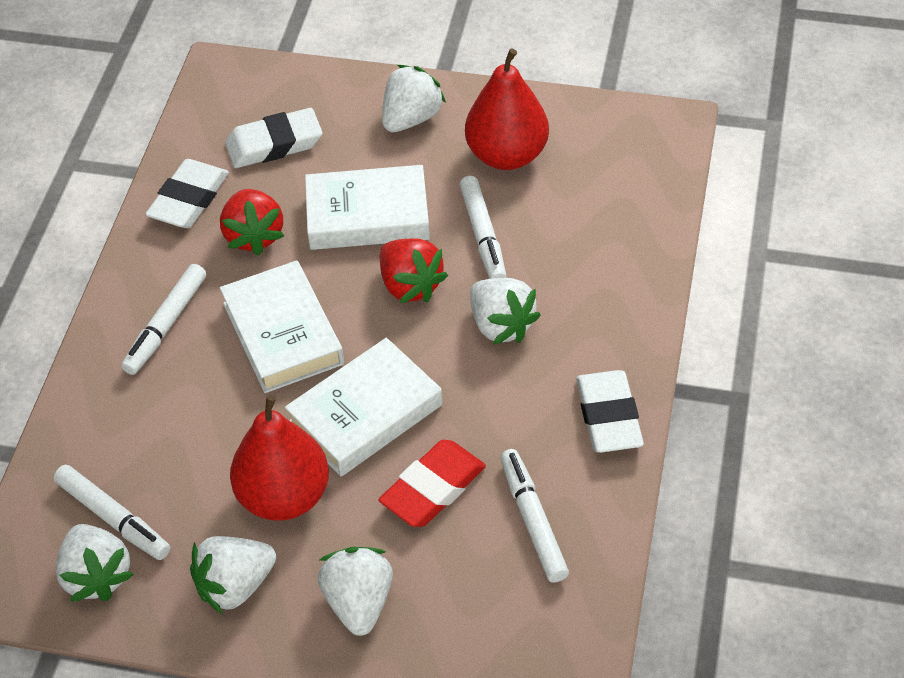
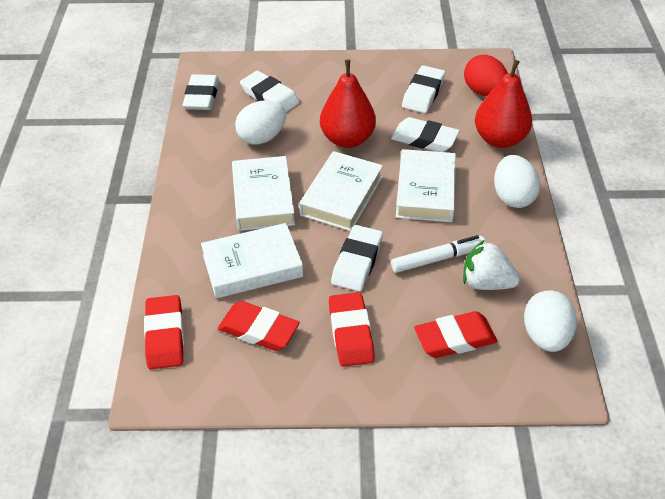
red egg: none = 0 -> [464,55,508,96] = 1
red eraser: [379,440,486,527] = 1 -> [144,295,184,369] [218,301,300,351] [329,292,375,367] [414,311,497,358] = 4
red strawberry: [220,189,284,255] [380,238,448,303] = 2 -> none = 0
white book: [220,260,344,393] [285,338,442,476] [305,165,430,250] = 3 -> [201,223,303,298] [232,156,295,231] [299,151,383,231] [396,149,456,222] = 4
white egg: none = 0 -> [235,100,286,145] [494,155,540,208] [524,291,577,352] = 3
white eraser: [145,159,229,228] [225,108,322,168] [576,370,644,453] = 3 -> [183,74,219,110] [240,71,300,112] [331,225,383,291] [391,117,460,152] [402,65,445,113] = 5
white marker: [54,465,170,560] [121,264,206,375] [460,176,507,279] [500,449,569,583] = 4 -> [391,235,485,273] = 1
white strawberry: [55,524,134,602] [190,536,276,614] [318,547,393,636] [382,65,446,132] [470,278,541,344] = 5 -> [463,240,520,290] = 1

